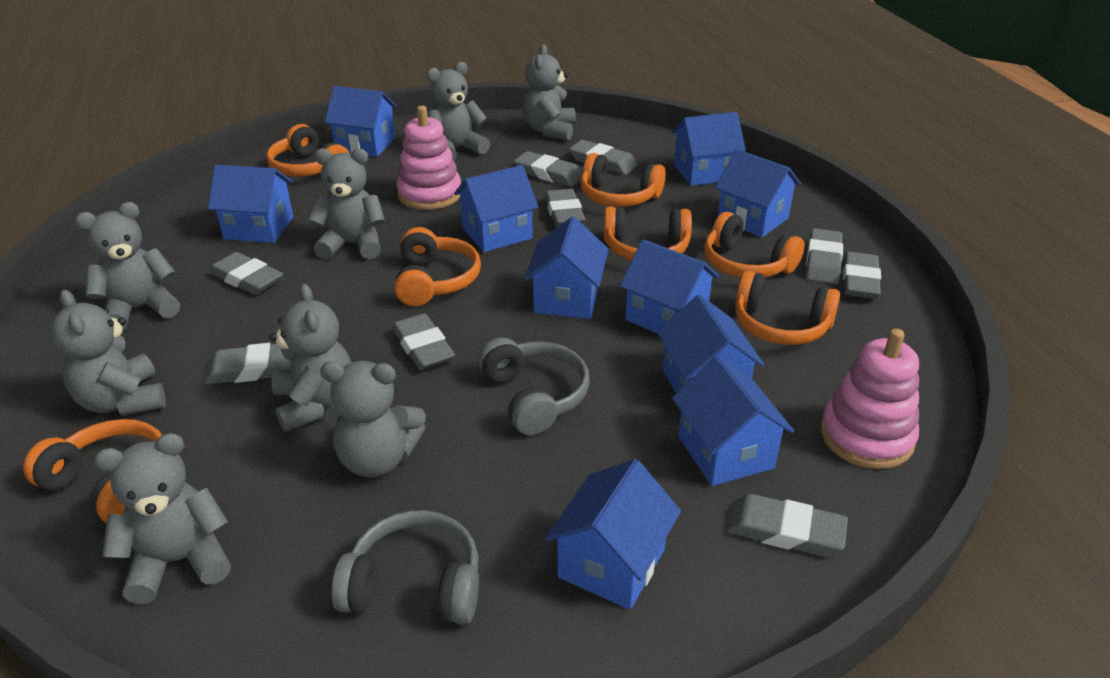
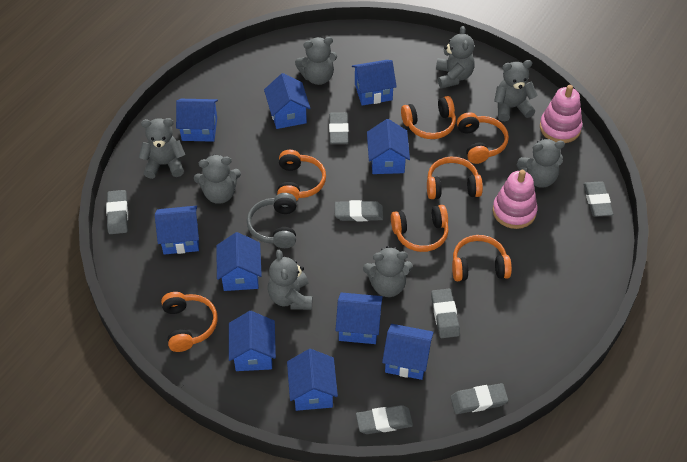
grey eraser: [204,343,291,385] [209,252,283,295] [392,313,455,370] [514,151,583,187] [545,189,585,227] [569,140,637,175] [726,494,848,556] [806,228,843,284] [843,252,881,299] = 9 -> [106,190,128,234] [329,112,349,144] [335,200,383,221] [356,405,413,434] [431,289,460,338] [450,383,508,414] [583,181,613,217] = 7
grey headphones: [331,510,479,625] [478,337,590,435] = 2 -> [247,193,297,248] = 1

